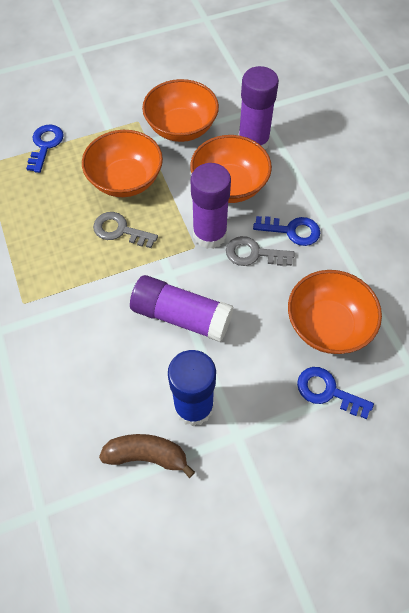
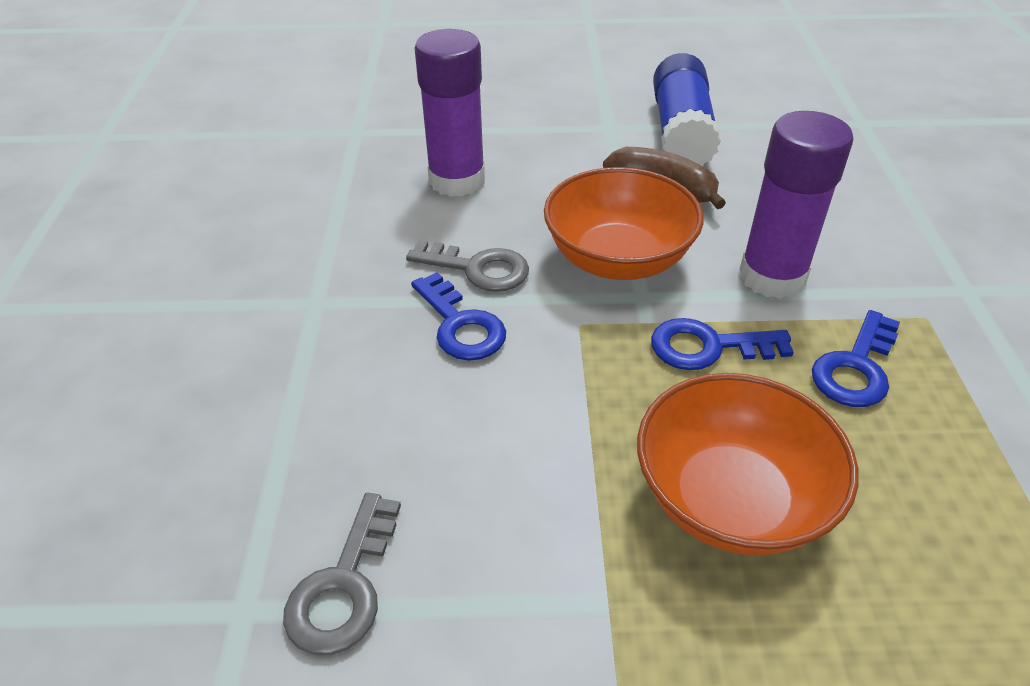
orange bowl: [82,130,163,197] [142,79,219,142] [190,135,272,203] [288,270,382,354] = 4 -> [544,167,704,280] [637,373,858,556] = 2
purple glue stick: [130,275,234,342] [190,163,231,249] [238,66,279,149] = 3 -> [415,29,485,197] [740,111,854,299] = 2

